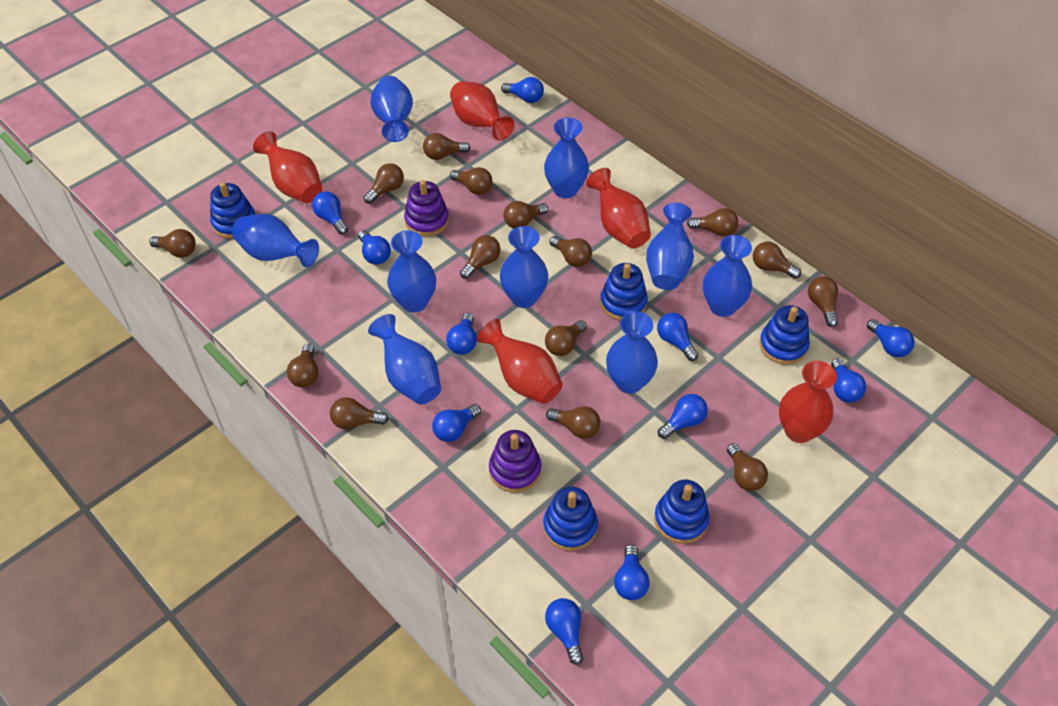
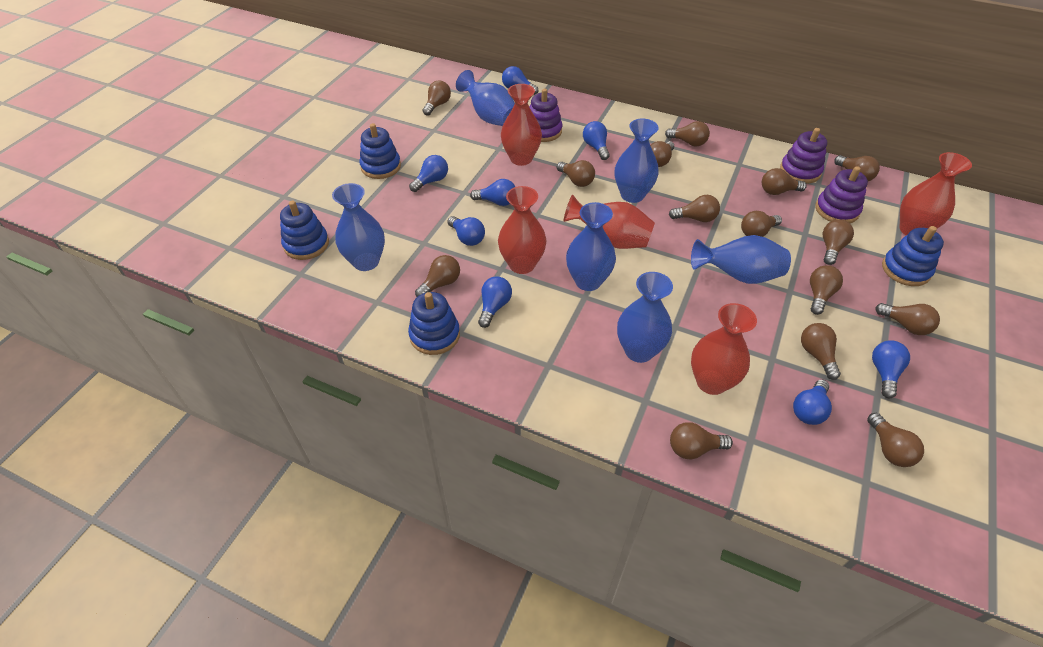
blue light bulb: [312,191,348,235] [358,230,391,265] [432,404,481,442] [446,313,477,355] [501,77,544,103] [545,598,583,665] [614,545,650,600] [657,313,698,361] [658,394,708,439] [831,358,866,403] [867,319,915,357] = 11 -> [409,155,448,192] [448,216,485,246] [470,179,515,206] [478,276,512,328] [502,66,538,95] [583,121,610,160] [793,379,832,425] [872,340,910,398] = 8
blue stacking toy: [210,182,256,239] [543,487,598,551] [600,263,648,320] [654,480,710,544] [759,305,810,365] = 5 -> [280,201,329,260] [359,123,401,179] [408,292,460,355] [882,226,944,286] = 4
blue vase: [232,214,319,267] [368,314,441,405] [370,76,413,142] [387,230,436,312] [500,226,548,308] [544,118,589,198] [606,311,658,394] [646,203,694,290] [703,235,752,317] = 9 -> [332,183,385,271] [456,70,515,126] [566,202,616,291] [615,118,659,203] [617,272,673,363] [691,235,791,284] = 6
purple stacking toy: [404,180,449,236] [489,430,541,493] = 2 -> [530,88,562,142] [780,128,827,184] [815,166,868,223] = 3

